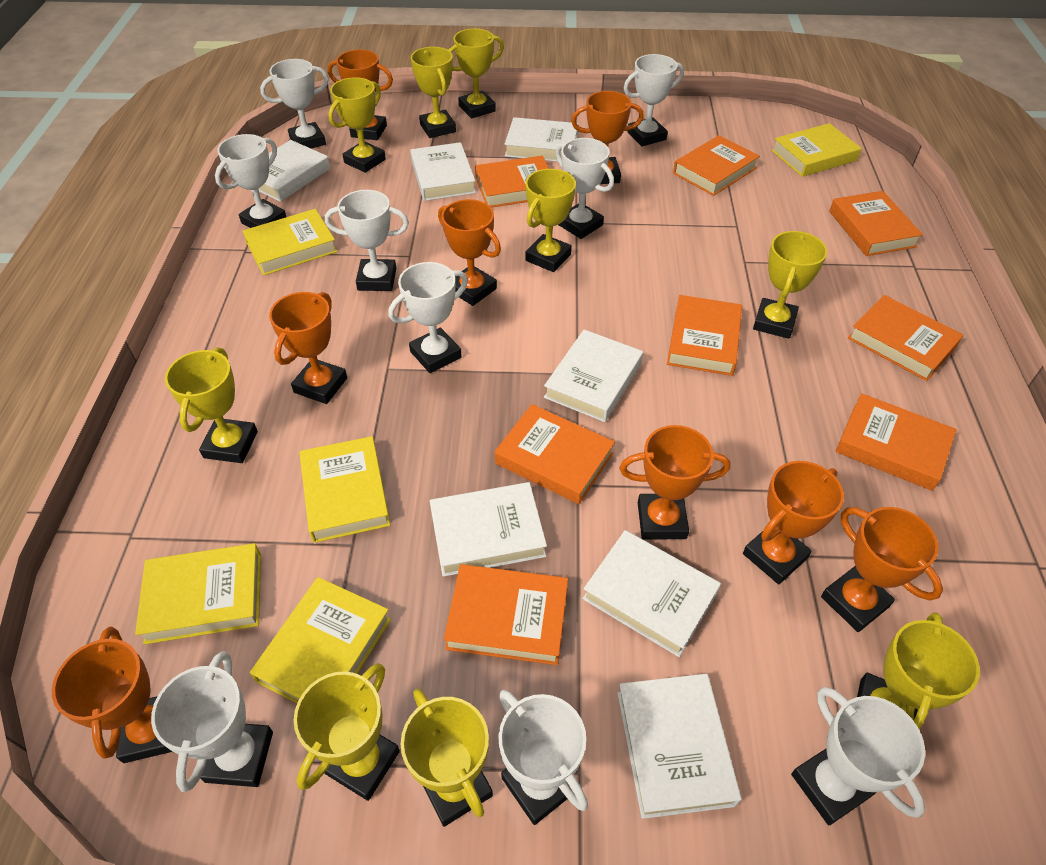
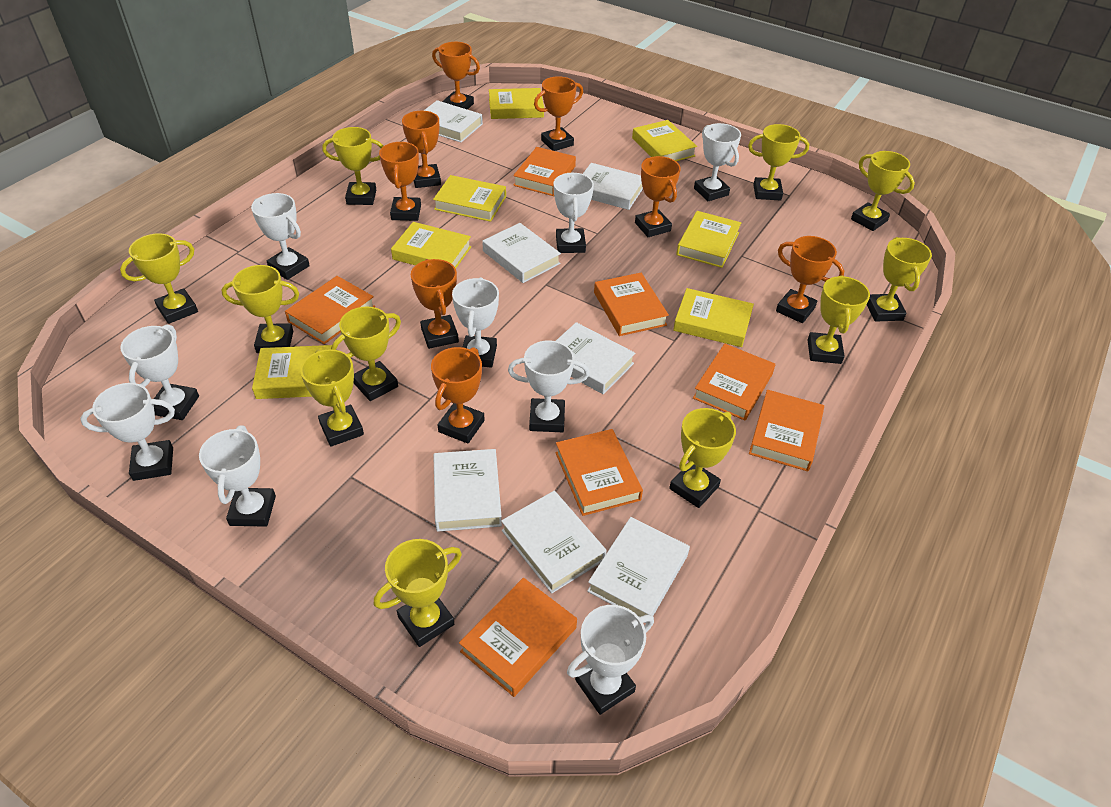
orange book: [443,564,568,665] [475,156,549,208] [495,404,615,504] [667,295,742,376] [673,135,760,196] [829,191,923,256] [836,393,956,491] [848,295,963,381] = 8 -> [285,276,375,344] [459,578,577,697] [513,147,576,196] [555,429,643,516] [594,273,669,336] [693,343,775,421] [749,390,824,471] = 7
yellow book: [135,543,261,644] [243,209,338,276] [250,577,391,703] [299,436,390,543] [771,123,862,177] = 5 -> [252,345,332,399] [391,222,471,268] [433,175,506,222] [489,88,544,119] [632,120,697,161] [673,288,754,347] [677,211,741,268] = 7
yellow trophy: [165,347,258,463] [294,663,400,801] [328,77,386,173] [401,689,493,827] [411,47,456,138] [449,28,504,118] [525,169,576,272] [753,231,827,339] [857,612,980,729] = 9 -> [120,233,198,324] [221,265,299,353] [300,349,364,447] [322,127,383,205] [331,306,401,401] [374,539,462,647] [669,408,736,508] [748,124,809,201] [808,275,870,364] [851,151,915,231] [867,237,932,322] = 11

